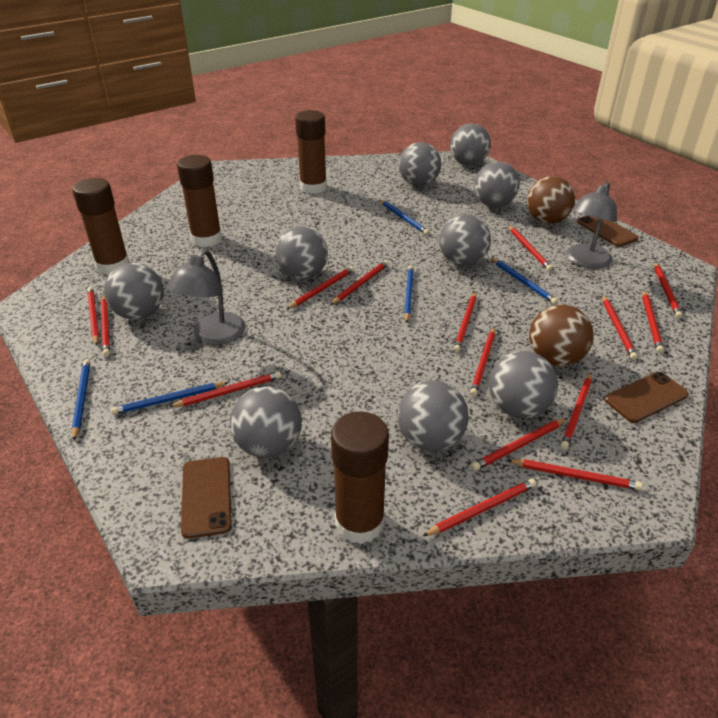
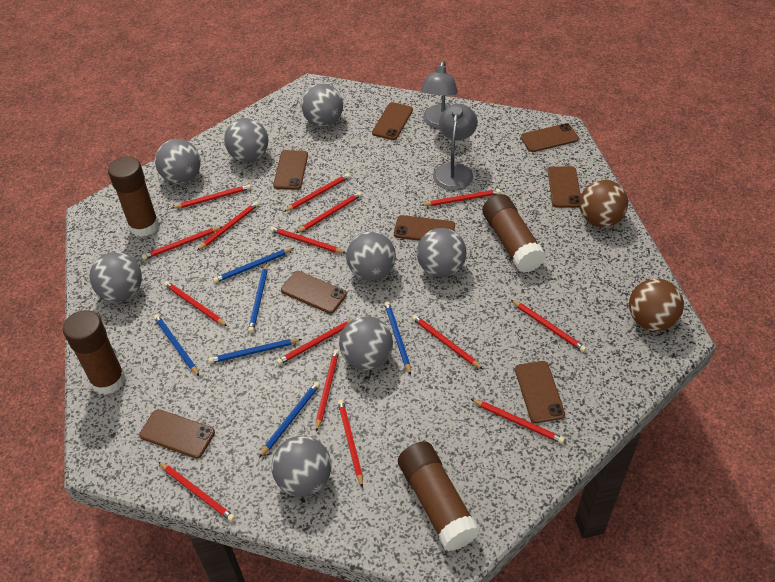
blue pencil: [72,359,91,440] [111,382,229,415] [379,199,429,235] [404,266,414,323] [491,258,558,304] = 5 -> [154,314,199,376] [209,339,302,363] [213,248,294,283] [248,263,268,333] [259,382,320,458] [384,301,411,375] = 6
brown phone: [181,457,232,539] [577,215,639,247] [604,372,689,423] = 3 -> [139,409,215,459] [273,150,308,190] [281,271,347,314] [372,102,413,140] [394,215,455,241] [515,361,565,423] [521,123,579,152] [548,166,581,208] = 8
grey ball: [104,263,164,320] [230,386,302,458] [276,226,328,279] [397,381,469,451] [399,142,441,186] [439,214,491,266] [450,124,491,166] [474,162,520,208] [489,351,558,418] = 9 -> [90,252,142,302] [155,139,201,184] [224,118,268,162] [272,436,331,497] [301,84,343,126] [339,316,393,370] [346,231,396,281] [417,228,467,277] = 8

